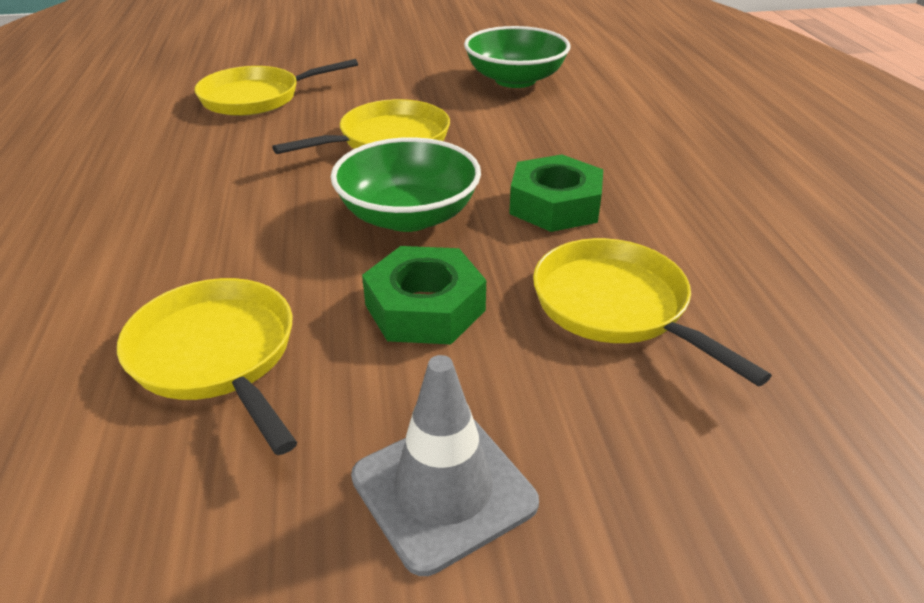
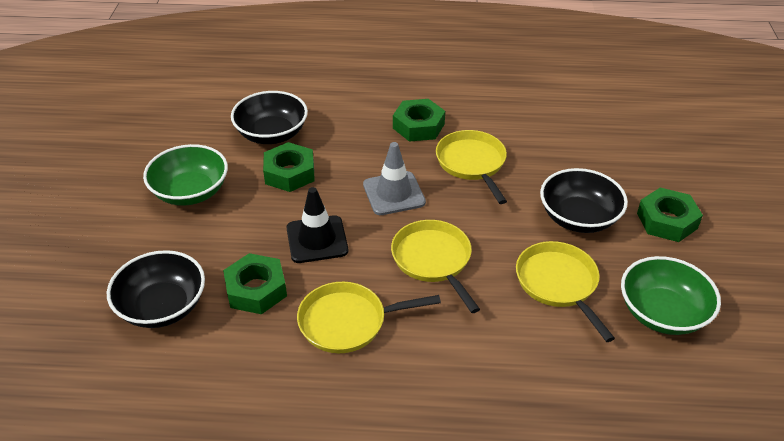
black bowl: none = 0 -> [107,250,205,328] [231,91,308,144] [540,168,628,233] = 3
black traffic cone: none = 0 -> [286,187,348,263] = 1
green nut: [362,246,486,344] [509,154,603,232] = 2 -> [223,253,287,314] [263,142,315,192] [393,99,445,142] [637,188,703,242] = 4

